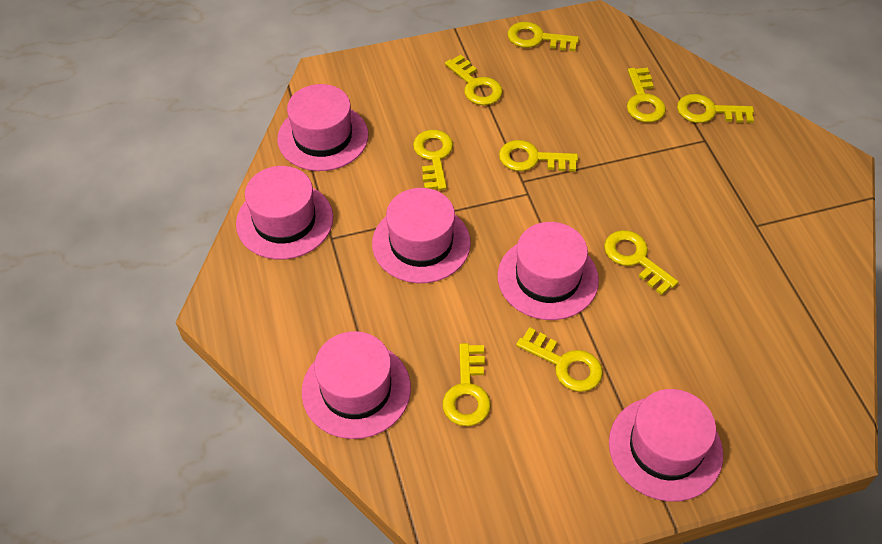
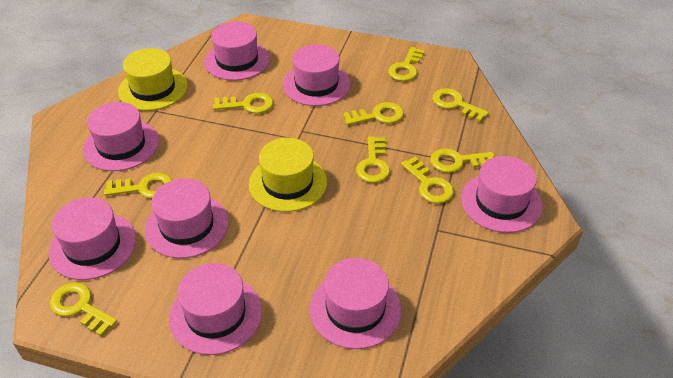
pink hat: [236,166,333,260] [277,84,368,171] [302,331,411,439] [372,188,471,283] [498,222,599,320] [609,389,723,502] = 6 -> [48,197,136,280] [83,102,159,171] [145,178,229,258] [169,263,262,355] [204,22,270,80] [283,44,350,106] [310,258,402,349] [461,156,543,233] = 8
yellow hat: none = 0 -> [118,48,188,111] [249,138,327,212] = 2

